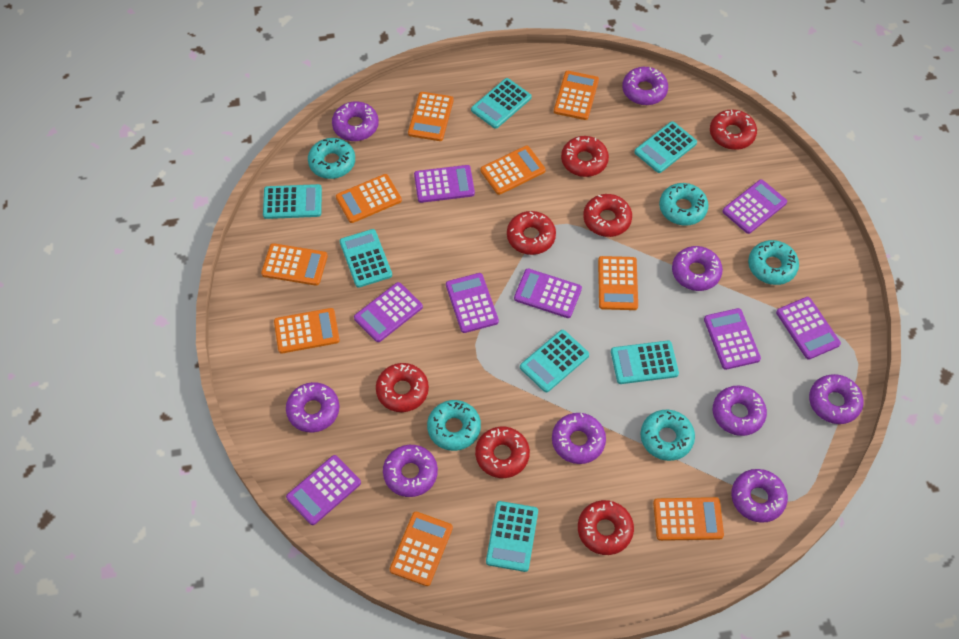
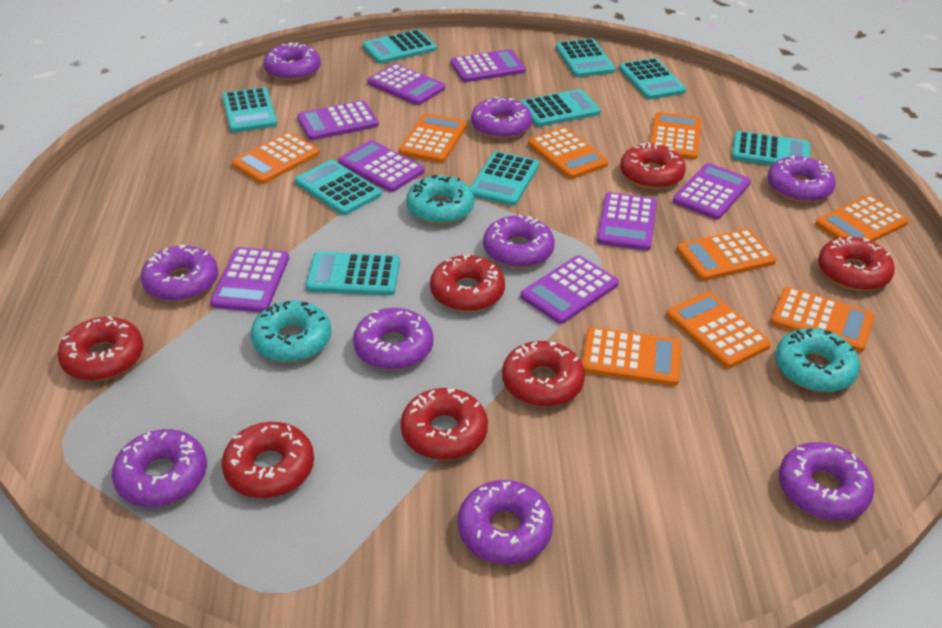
turquoise calculator: [263,184,322,219] [340,229,392,288] [471,78,532,129] [486,501,538,572] [520,330,589,392] [611,341,679,384] [634,121,697,173] = 7 -> [222,87,277,133] [295,160,382,215] [306,251,400,296] [363,29,437,64] [470,151,539,206] [520,89,601,127] [555,38,615,77] [619,58,686,100] [732,131,810,166] = 9
turquoise donut: [308,138,355,179] [427,400,481,451] [641,410,695,461] [659,183,708,226] [748,240,799,285] = 5 -> [251,301,331,362] [406,175,474,225] [775,328,860,392] = 3

